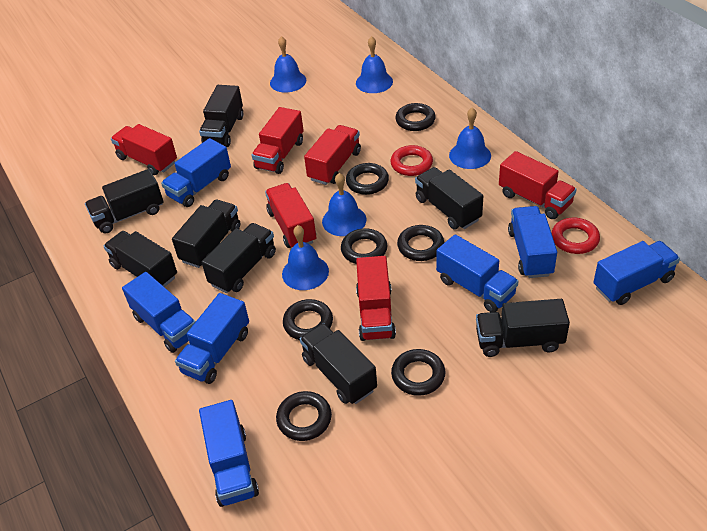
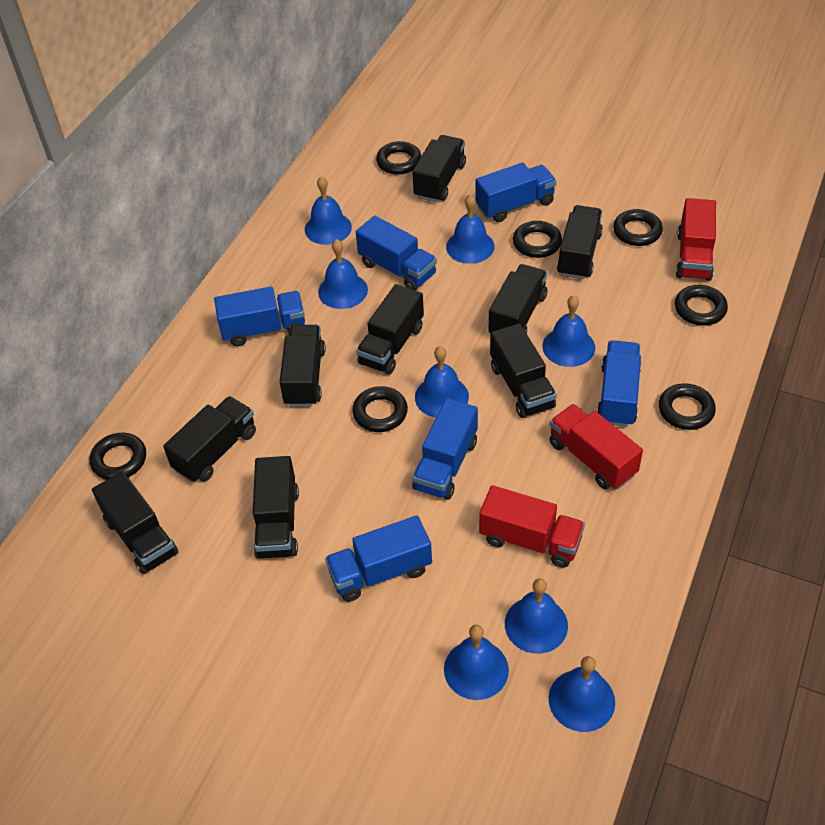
black truck: [85,169,164,234] [104,231,177,287] [172,199,240,268] [199,85,243,147] [202,223,276,293] [300,323,377,404] [415,167,483,229] [476,299,570,357] = 8 -> [92,471,178,574] [163,396,256,483] [253,456,299,559] [280,325,326,407] [356,284,424,375] [413,135,466,202] [489,264,547,334] [490,323,556,418] [557,205,603,279] = 9
blue bell: [270,36,306,93] [282,225,329,290] [322,173,366,236] [356,36,393,93] [449,108,491,169] = 5 -> [305,176,352,245] [318,239,368,309] [415,346,469,418] [444,625,509,700] [446,194,494,264] [505,578,568,654] [542,295,595,367] [549,656,615,732] = 8
blue truck: [122,272,196,353] [161,138,231,207] [175,293,249,384] [199,400,259,507] [436,234,519,312] [508,206,557,278] [593,241,680,305] = 7 -> [214,287,305,347] [325,515,432,602] [356,216,437,291] [412,398,478,500] [475,163,556,222] [597,340,641,427] = 6
red ring: [390,145,433,176] [551,218,600,254] = 2 -> none = 0
red truck: [111,124,177,175] [252,107,304,174] [265,183,317,248] [304,125,361,185] [356,256,396,341] [499,151,577,219] = 6 -> [479,485,585,568] [549,404,643,489] [676,198,716,281] = 3

